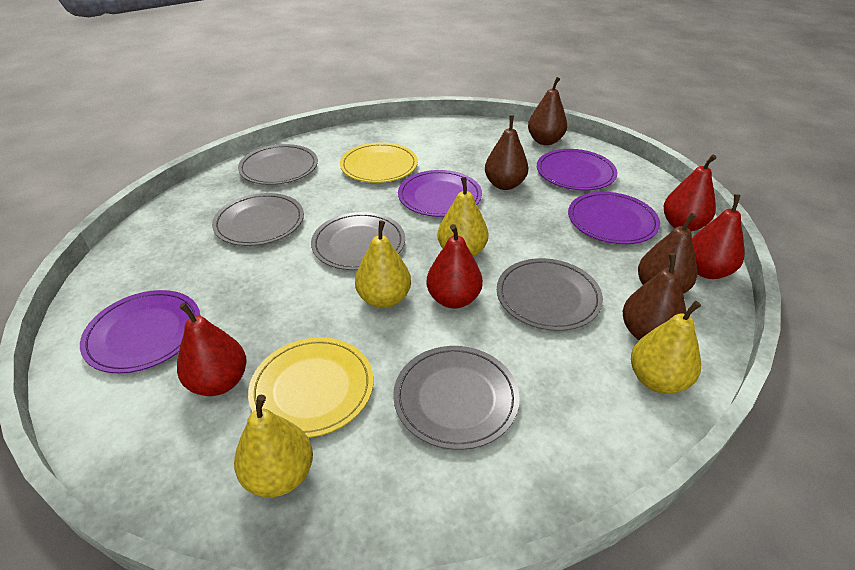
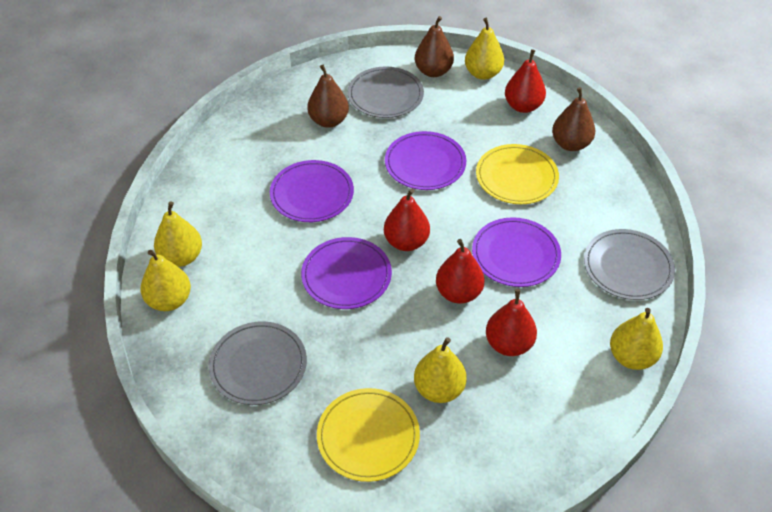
brown pear: [485,116,528,190] [528,77,567,145] [623,253,686,340] [638,213,697,294] = 4 -> [307,65,349,128] [415,16,454,77] [552,87,595,151] = 3
grey plate: [212,193,304,246] [238,144,318,185] [311,212,405,270] [393,346,520,450] [497,258,603,331] = 5 -> [209,321,307,405] [348,66,424,118] [584,229,675,300] = 3
yellow pear: [234,395,313,498] [355,220,411,308] [438,177,488,257] [631,301,701,394] = 4 -> [141,250,191,311] [154,202,202,267] [414,337,467,403] [465,18,504,80] [610,308,663,370] = 5

